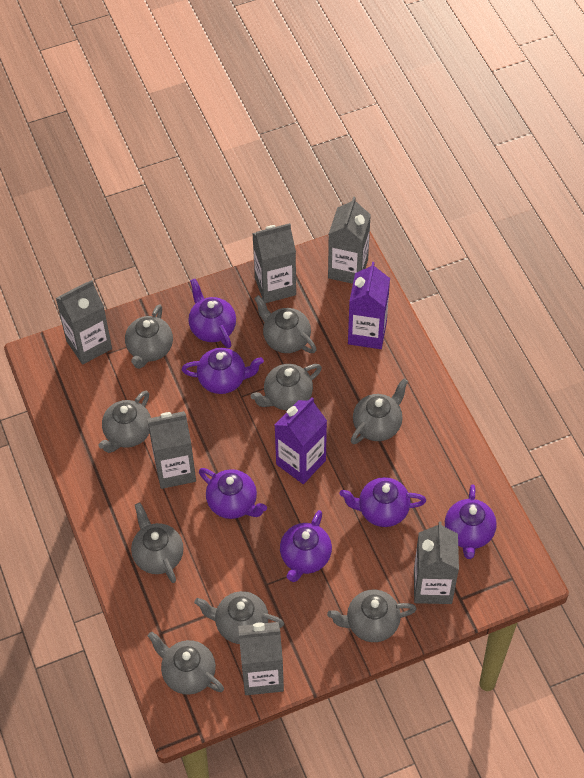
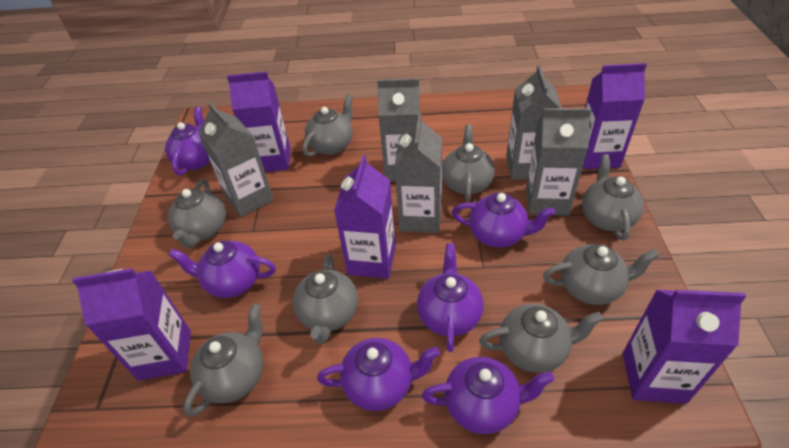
grey carton: [56,280,112,364] [147,411,196,489] [238,622,284,695] [252,223,296,303] [328,197,371,284] [414,521,459,604] = 6 -> [199,102,274,217] [377,78,420,181] [394,114,442,233] [506,65,562,180] [526,108,592,215] = 5
grey teapot: [99,391,151,453] [125,304,173,369] [131,502,183,583] [148,632,224,695] [194,591,284,644] [251,364,322,410] [254,295,317,353] [327,590,417,642] [351,378,408,444] = 9 -> [168,179,226,248] [183,304,263,417] [293,254,358,344] [303,94,353,157] [442,125,495,202] [479,304,603,373] [543,244,659,305] [582,154,644,241] = 8
purple carton: [275,397,327,484] [348,262,390,349] = 2 -> [72,268,191,381] [227,71,291,172] [334,155,396,279] [583,63,647,169] [623,290,747,404] = 5

